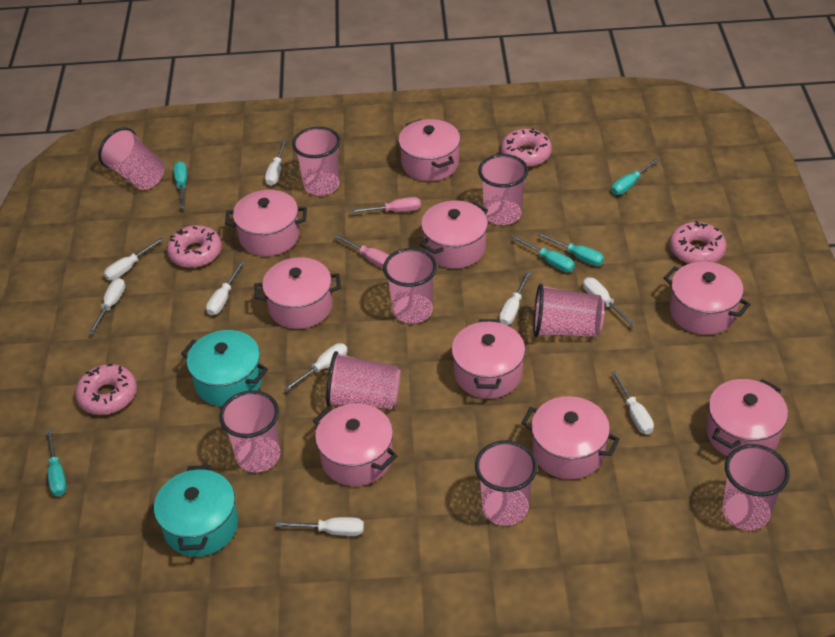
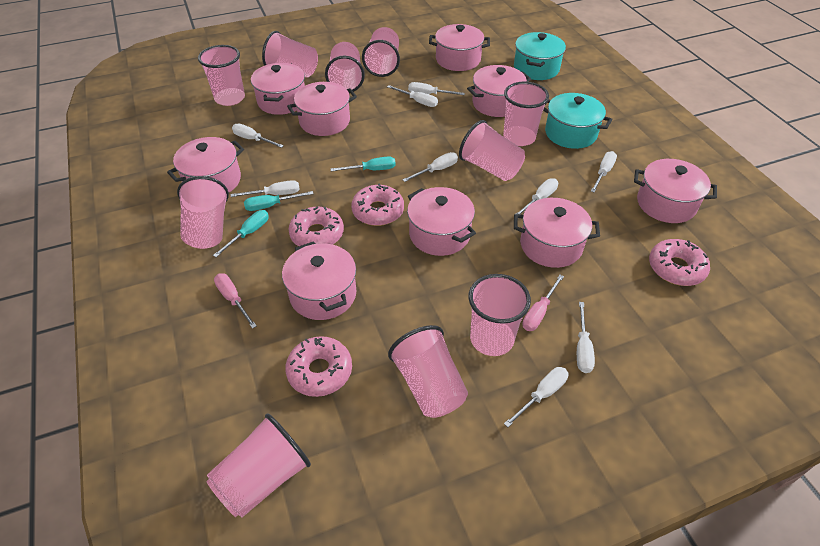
pink cup: [98,127,165,190] [219,390,280,472] [292,126,340,196] [326,351,401,409] [383,248,437,323] [475,440,538,526] [478,154,528,225] [533,284,605,337] [722,444,790,531] = 9 -> [177,176,229,249] [198,45,245,106] [206,413,311,517] [262,31,318,77] [325,42,365,93] [362,27,400,77] [388,325,468,418] [459,120,525,181] [468,274,531,356] [503,82,549,146] = 10
turquoise screwdriver: [46,429,67,496] [174,161,187,208] [512,235,575,272] [538,233,604,266] [611,158,660,195] = 5 -> [213,210,269,257] [244,191,313,211] [331,156,396,171] = 3

